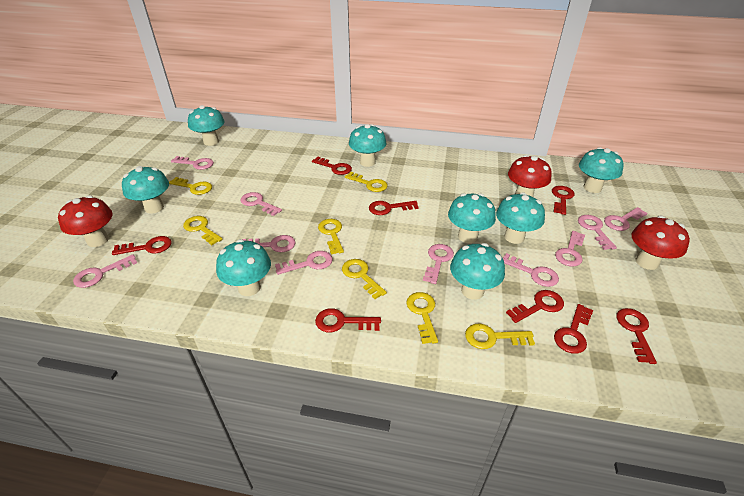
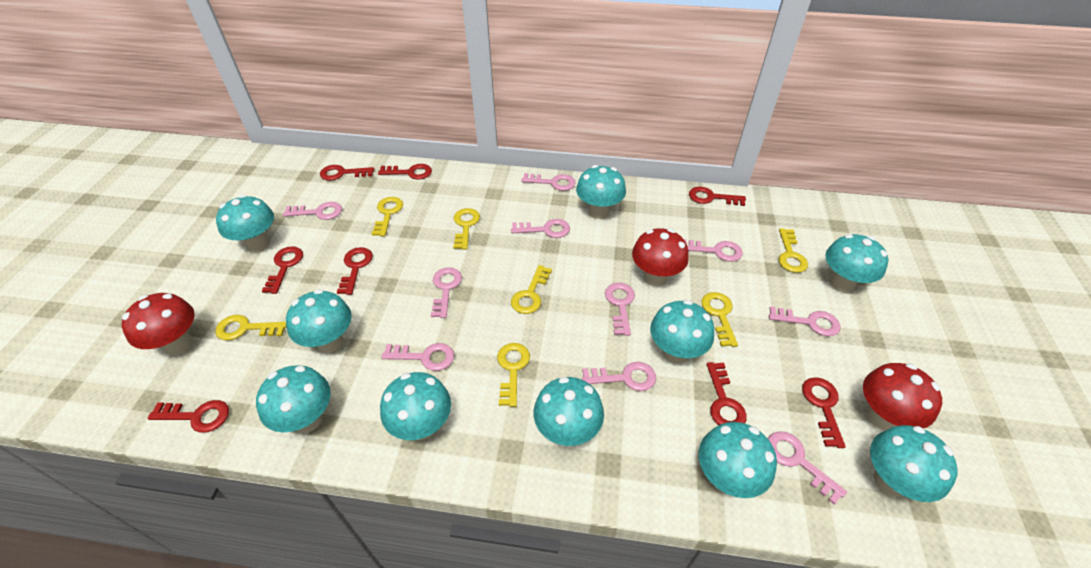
turquoise mushroom: [122,166,169,214] [188,105,225,146] [216,239,271,296] [349,124,386,167] [448,193,496,243] [450,243,505,300] [496,192,545,244] [579,147,624,193] = 8 -> [216,195,274,252] [256,365,331,433] [286,289,352,353] [380,372,451,440] [534,377,604,446] [576,165,626,219] [650,300,714,364] [699,422,777,498] [825,234,888,293] [870,425,958,502] = 10

